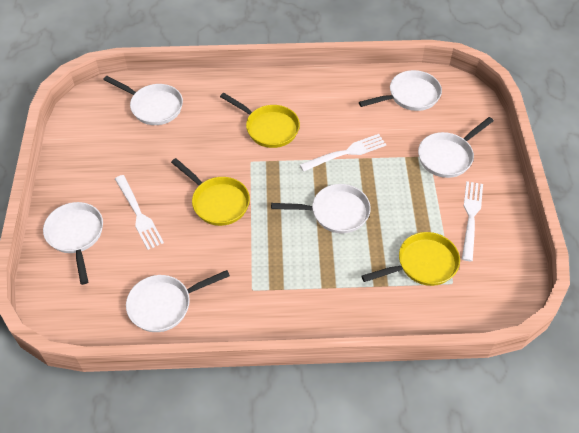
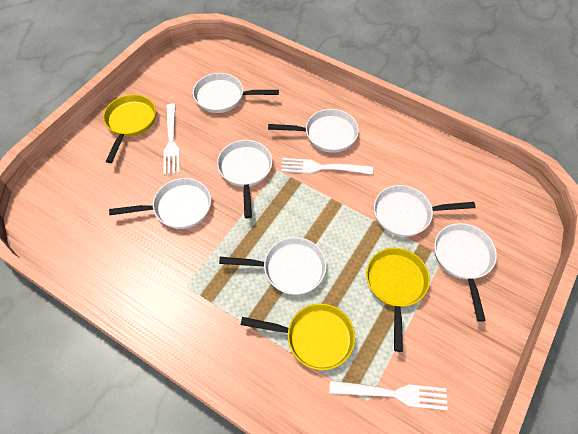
white pan: [43,202,103,285] [103,76,183,125] [126,270,230,332] [271,184,371,234] [359,70,442,111] [418,117,494,178] = 6 -> [109,178,211,229] [193,73,279,113] [217,140,272,218] [219,237,327,295] [268,109,359,153] [374,185,475,237] [434,223,497,322] = 7

